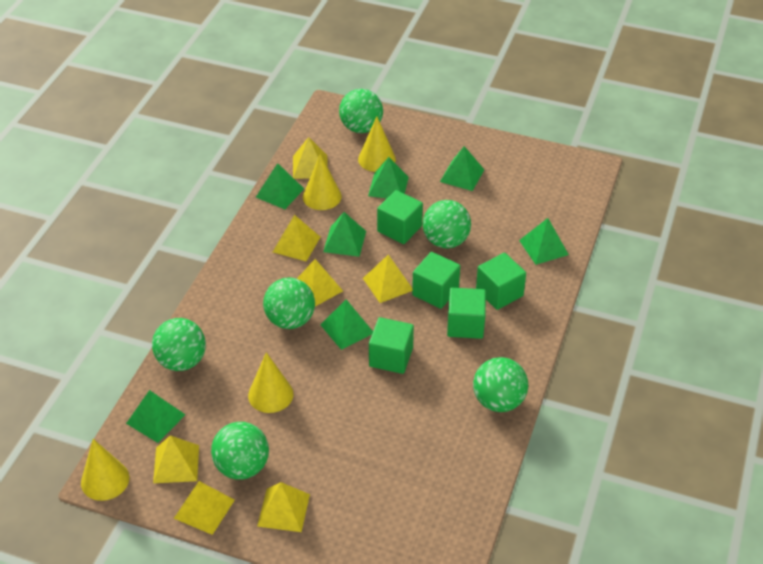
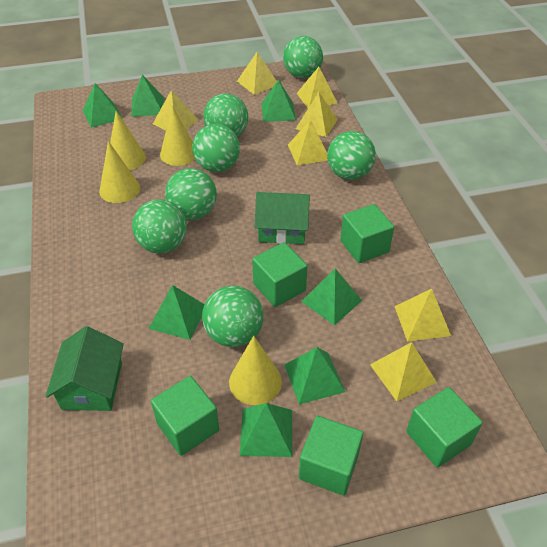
green ball: [152,318,206,371] [211,422,269,480] [263,278,315,329] [339,89,383,133] [423,200,471,248] [473,357,528,412] = 6 -> [132,199,187,253] [165,168,217,220] [192,124,240,172] [202,286,263,347] [203,93,248,136] [283,36,323,78] [327,131,376,180] = 7
green house: none = 0 -> [46,326,124,411] [255,192,310,244] = 2

